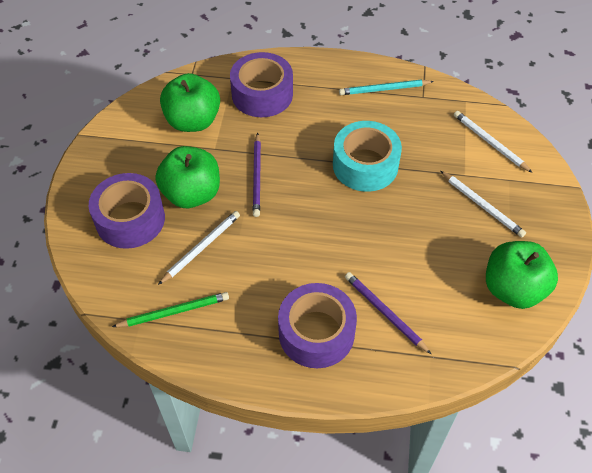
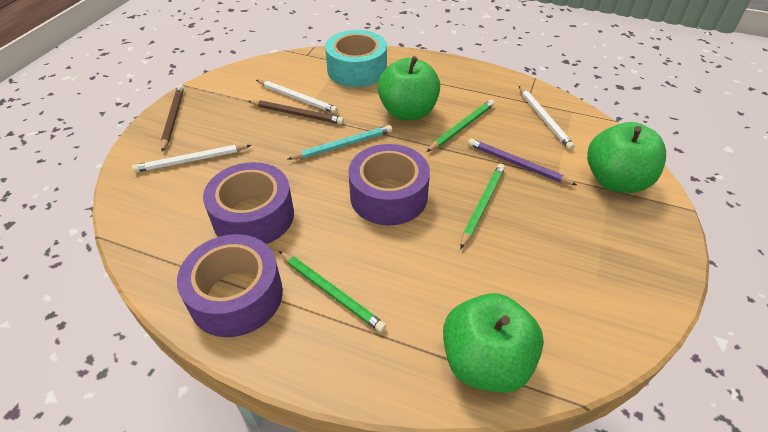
brown pencil: none = 0 -> [161,85,184,152] [248,100,344,124] = 2
green pencil: [112,292,229,327] = 1 -> [279,251,386,332] [427,100,495,152] [460,164,505,249] = 3
purple pencil: [253,133,261,217] [345,272,431,354] = 2 -> [468,138,577,185] = 1

